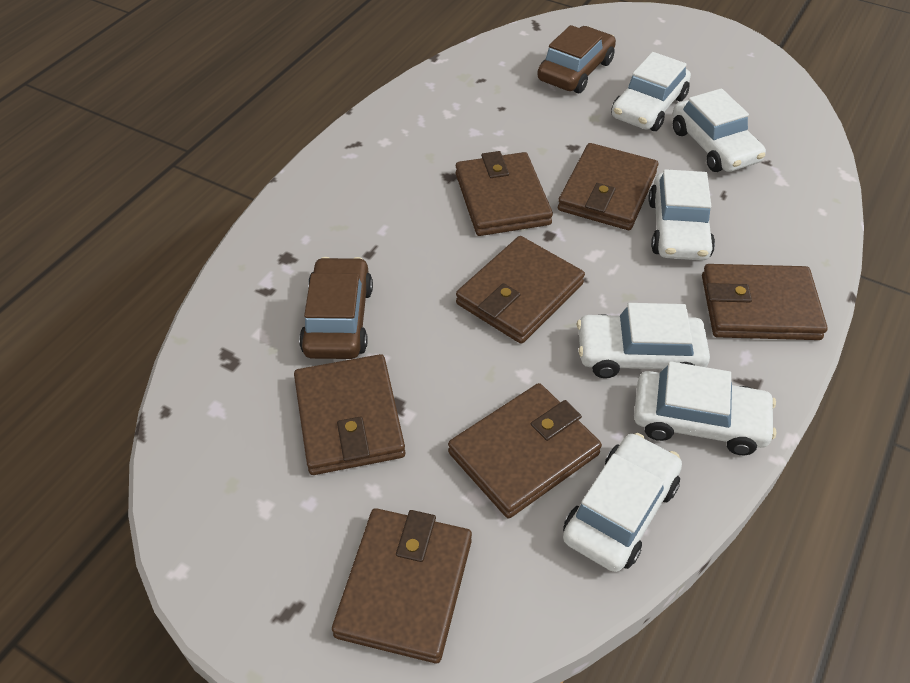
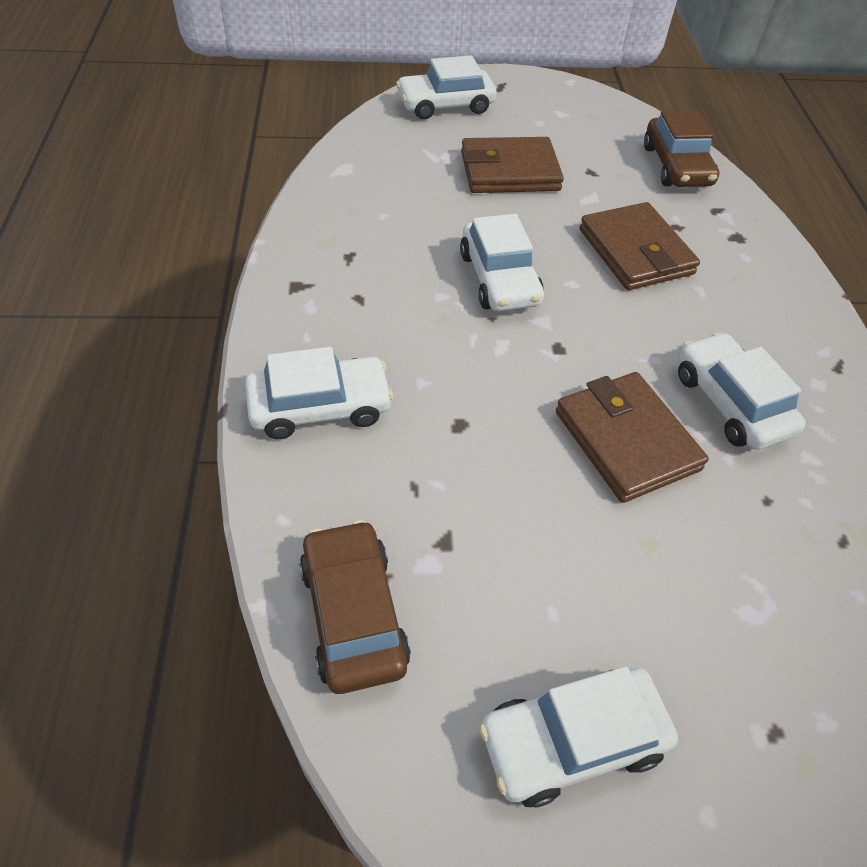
brown wallet: [294,354,405,475] [332,508,472,663] [448,383,602,518] [456,151,553,236] [456,236,585,344] [558,143,658,230] [702,264,828,340] = 7 -> [461,137,564,193] [556,372,709,503] [579,202,700,290] = 3
white car: [563,433,682,572] [577,303,710,378] [611,52,691,131] [634,361,776,455] [648,169,715,260] [673,88,766,172] = 6 -> [245,347,393,439] [396,55,497,120] [460,214,544,311] [479,666,678,808] [678,332,806,450] = 5

